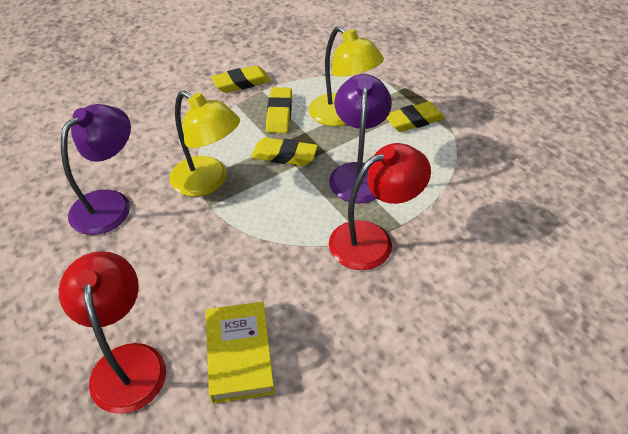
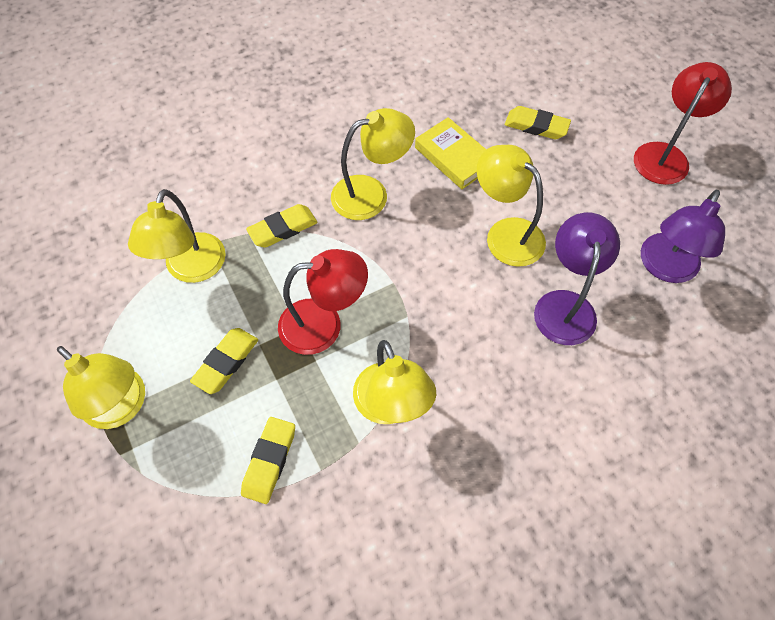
yellow lamp: [169,90,240,197] [309,26,384,126] = 2 -> [57,346,145,429] [128,189,226,283] [331,108,415,220] [353,340,436,424] [477,145,546,267] = 5

